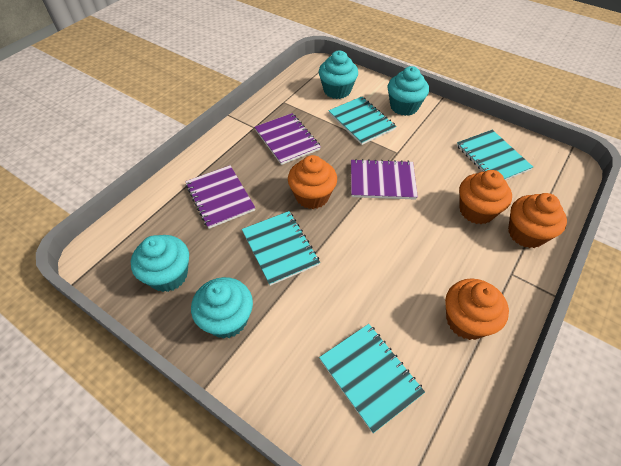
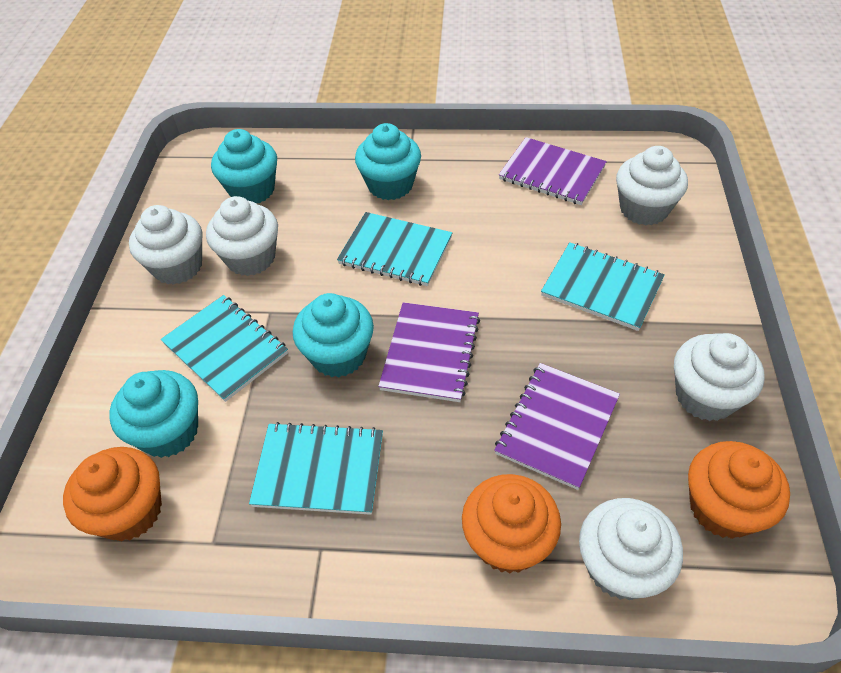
orange cupcake: [288,155,337,209] [445,279,509,340] [459,170,512,224] [508,193,567,248] = 4 -> [63,447,162,541] [462,474,561,573] [688,441,790,539] = 3
white cupcake: none = 0 -> [129,205,202,285] [206,196,278,276] [579,498,683,600] [616,146,688,226] [674,333,765,421] = 5

